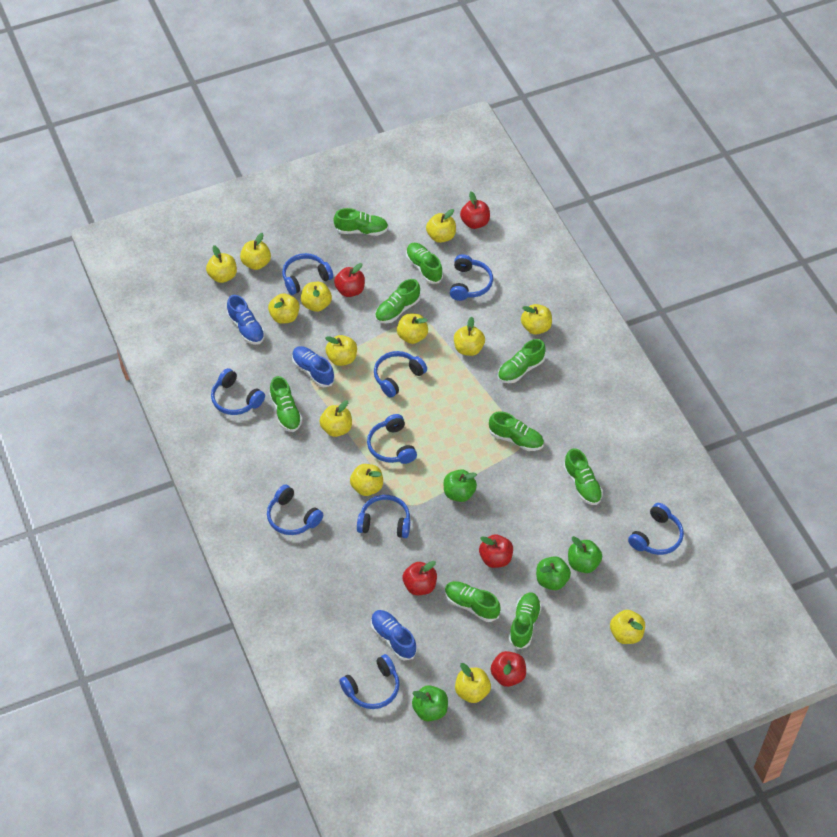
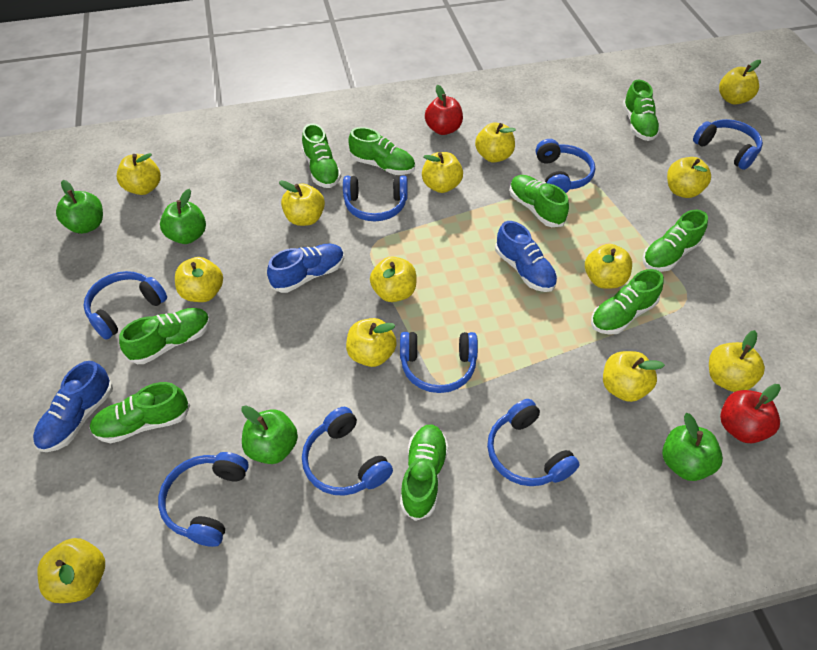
blue headphones: [211,368,265,415] [267,484,323,535] [282,253,333,295] [339,654,400,709] [357,495,410,538] [367,414,417,464] [374,351,427,398] [450,254,493,301] [628,503,684,555] = 9 -> [83,271,167,339] [158,452,249,547] [302,407,393,496] [343,175,407,221] [400,332,478,393] [487,399,580,486] [536,139,595,193] [693,119,763,170] = 8
red apple: [334,263,365,297] [403,561,437,595] [460,192,490,229] [479,534,513,568] [491,651,526,687] = 5 -> [425,85,463,135] [720,384,781,443] = 2

